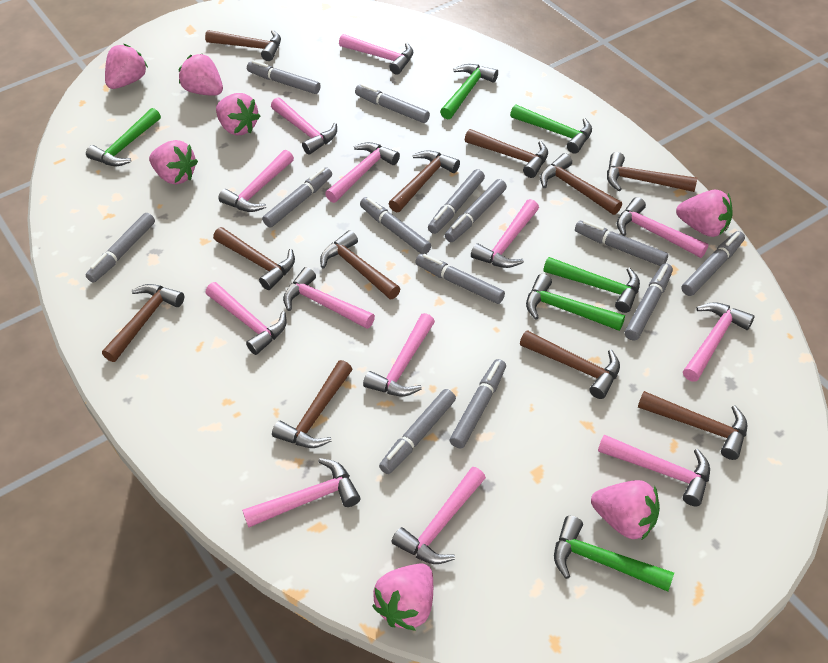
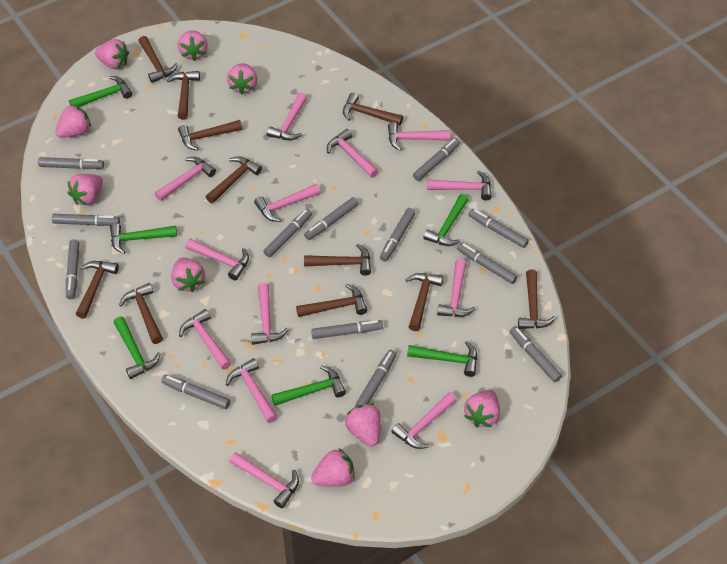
pink strawberry: [105,44,148,89] [149,140,198,185] [179,54,223,96] [216,93,260,135] [372,563,433,631] [591,480,660,541] [676,190,733,237] = 7 -> [55,104,91,138] [68,174,103,205] [95,39,129,69] [171,258,205,292] [178,30,208,61] [227,63,257,95] [311,448,355,487] [345,403,381,446] [464,390,500,428] = 9

